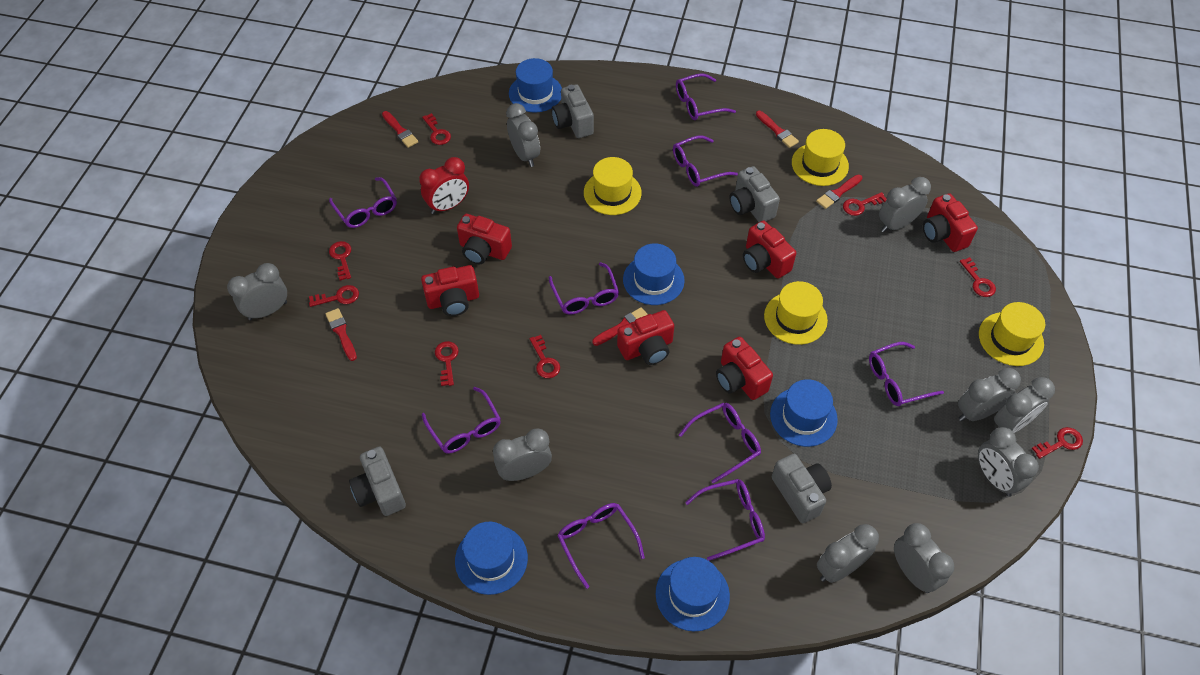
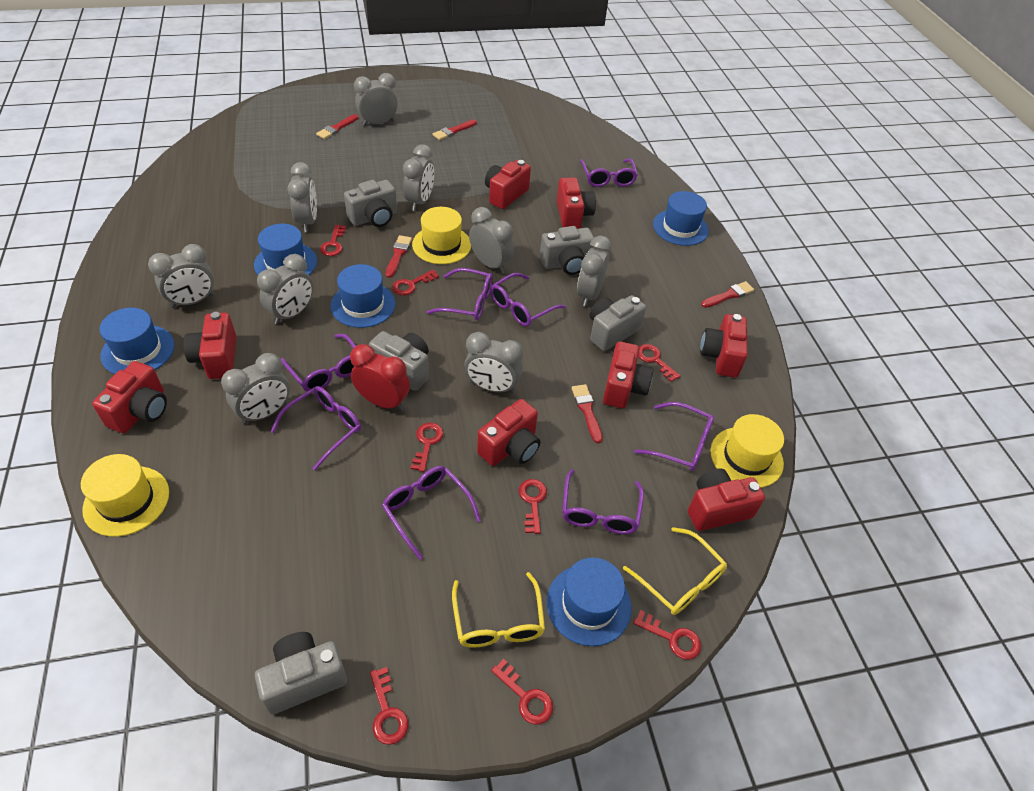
grey camera: [349,447,406,516] [552,84,594,138] [730,166,780,222] [772,454,832,523] = 4 -> [255,632,347,715] [344,180,397,227] [369,331,429,391] [540,226,594,275] [590,295,646,351] = 5
purple glasses: [329,177,397,228] [422,387,501,453] [549,262,619,314] [557,503,645,589] [673,135,738,187] [676,73,736,120] [679,403,761,484] [685,479,765,561] [869,342,944,406] = 9 -> [271,386,361,470] [281,334,356,392] [382,466,481,560] [427,268,493,320] [490,273,566,326] [562,469,644,534] [580,159,638,187] [634,402,714,471] = 8
red camera: [421,265,479,316] [457,214,512,264] [617,310,674,365] [716,337,773,400] [743,221,796,279] [923,193,978,252] = 6 -> [92,361,167,433] [183,312,237,379] [477,399,540,466] [485,160,531,209] [557,178,596,229] [603,341,653,408] [688,468,765,531] [700,314,748,378] = 8
yellow glasses: none = 0 -> [452,572,545,648] [623,527,727,615] = 2
yellow hat: [584,157,642,215] [764,281,828,345] [792,129,849,186] [979,302,1045,366] = 4 -> [81,454,169,537] [412,207,471,264] [710,414,784,488] = 3

